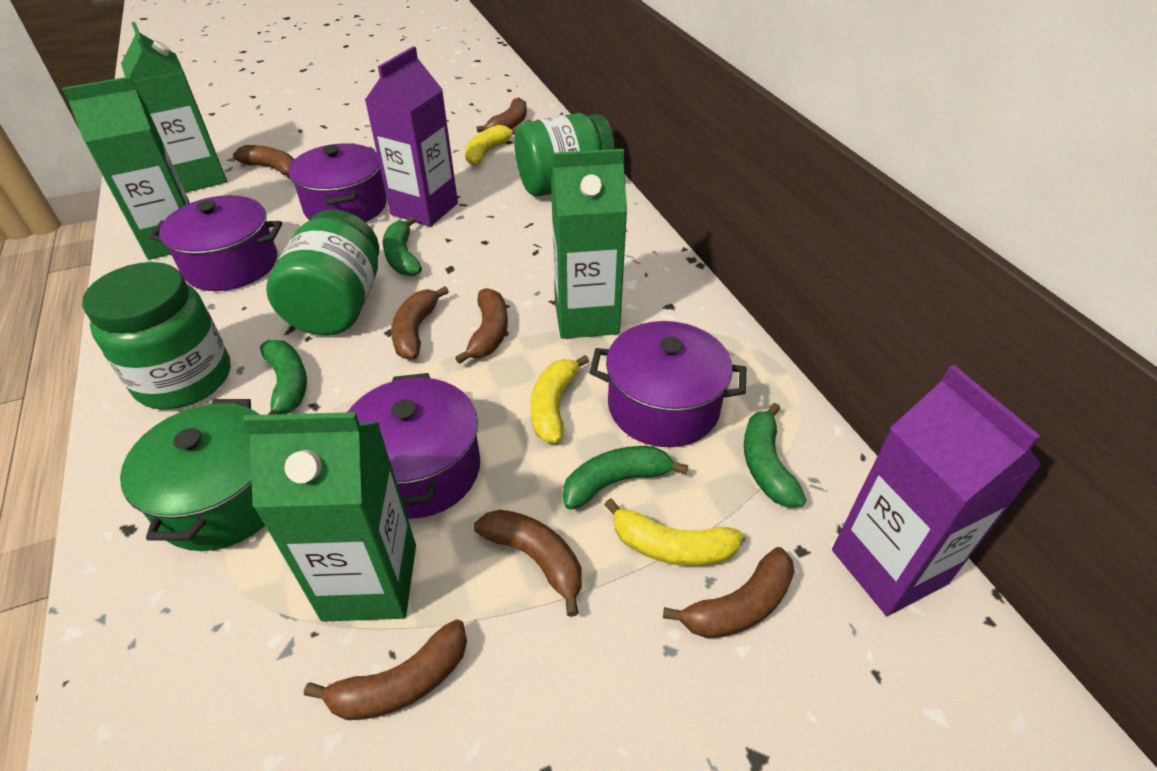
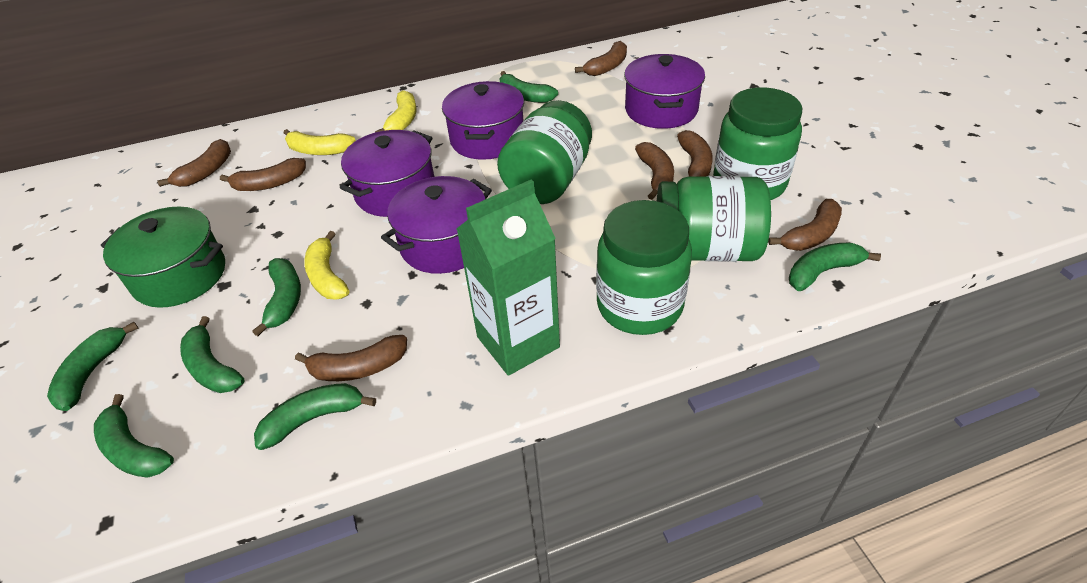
green banana: [260,340,307,415] [383,216,422,276] [562,446,688,510] [744,403,807,507] = 4 -> [47,322,139,411] [94,394,174,478] [180,316,245,393] [252,258,301,336] [254,383,376,450] [499,71,558,103] [789,242,881,291] = 7
green carton: [62,76,190,260] [121,22,227,193] [243,412,416,622] [551,149,627,339] = 4 -> [457,179,560,376] = 1
green jar: [82,262,230,409] [266,210,379,335] [514,113,615,196] = 3 -> [497,100,592,204] [596,200,692,335] [657,176,771,262] [713,87,802,200] = 4
purple carton: [365,46,458,227] [832,365,1041,616] = 2 -> none = 0

